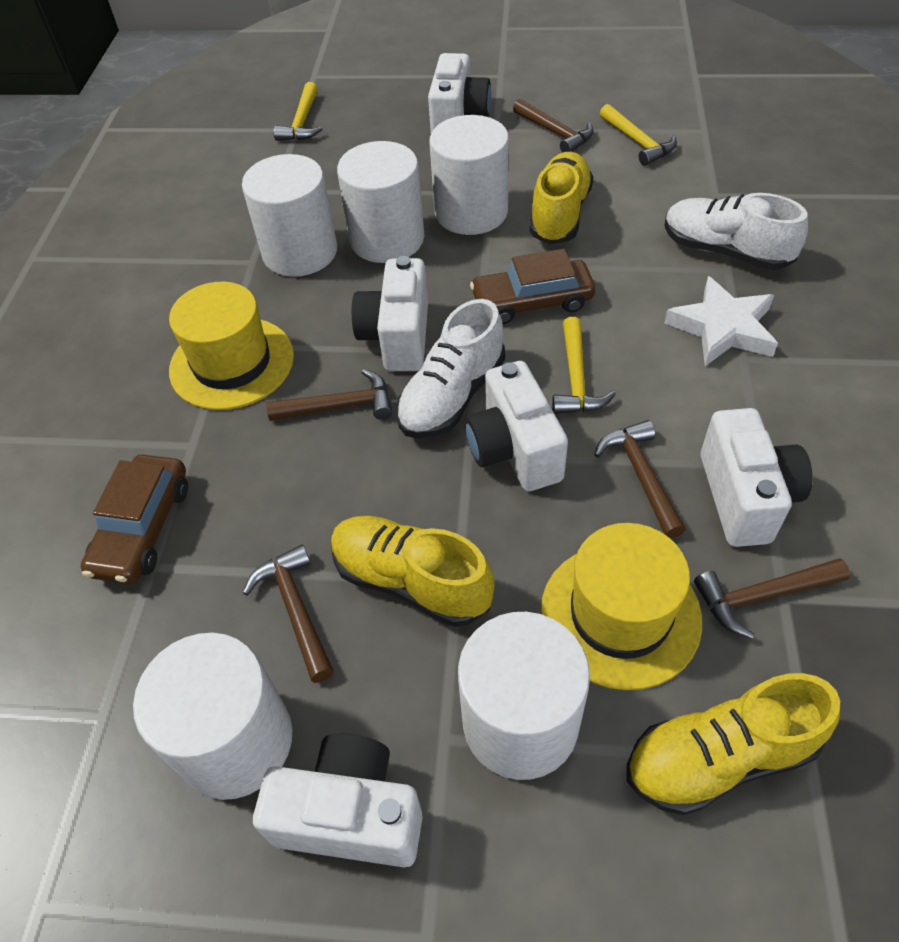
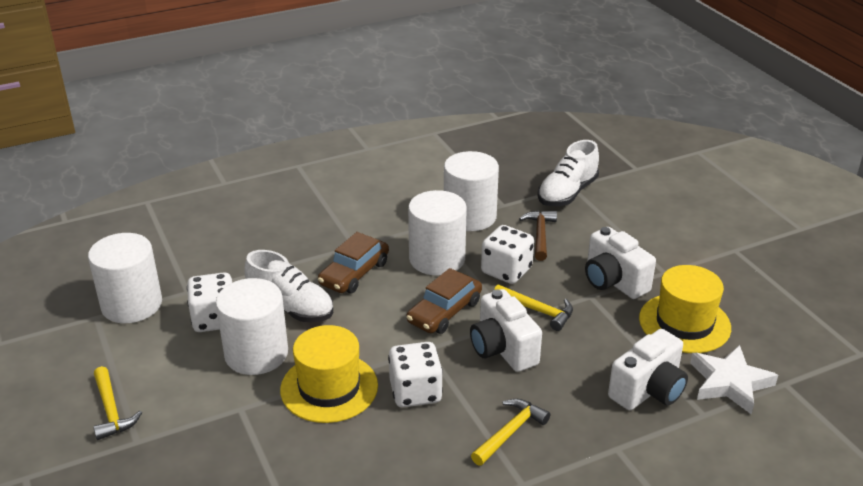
brown hammer: [243,544,334,683] [266,369,393,421] [513,99,594,152] [594,420,686,539] [694,558,850,639] = 5 -> [519,211,557,261] = 1
white camera: [253,733,423,867] [352,256,428,371] [428,53,491,133] [464,361,568,491] [701,408,813,547] = 5 -> [470,289,542,372] [585,227,656,299] [608,329,688,410] = 3
white cylinder: [133,633,293,800] [242,154,337,277] [337,141,424,263] [429,115,509,235] [458,612,590,780] = 5 -> [88,233,162,323] [216,278,288,375] [408,190,467,276] [444,151,499,231] = 4
white dice: none = 0 -> [187,272,232,332] [388,342,443,407] [481,225,534,284] = 3
yellow shoe: [331,516,495,627] [530,152,593,245] [627,673,840,815] = 3 -> none = 0

